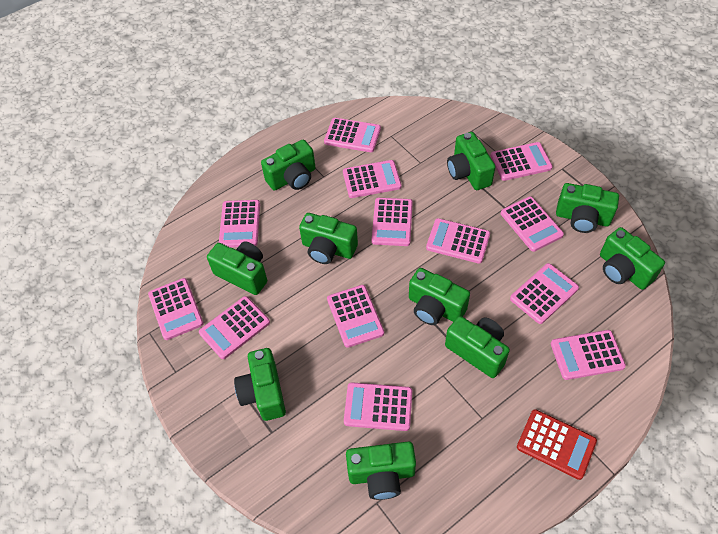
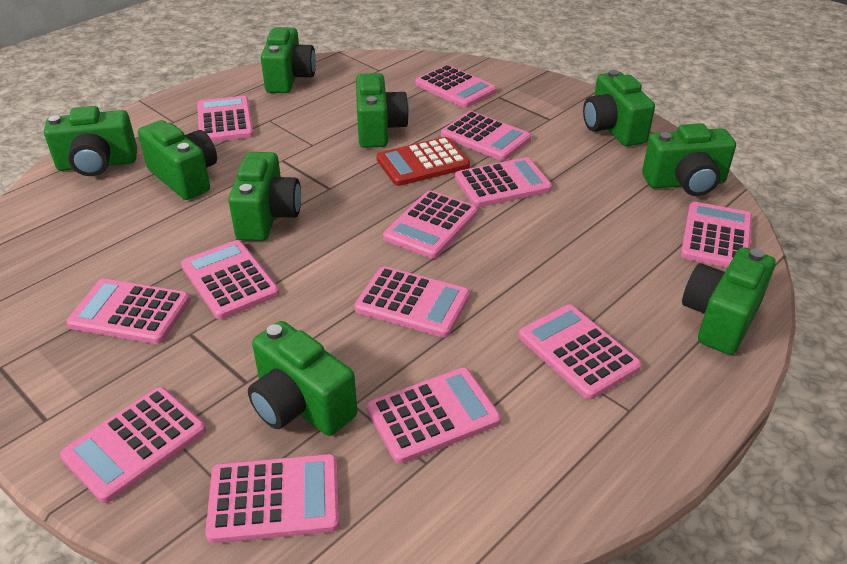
green camera: [207,241,267,295] [234,348,286,421] [261,140,315,191] [299,213,358,264] [346,442,416,500] [409,268,470,325] [445,316,510,378] [447,132,495,190] [556,183,619,233] [600,227,665,290] = 10 -> [44,106,137,176] [138,120,217,200] [228,152,301,241] [248,321,357,436] [261,27,316,93] [356,73,409,148] [583,70,655,146] [642,123,736,196] [682,247,776,355] = 9

